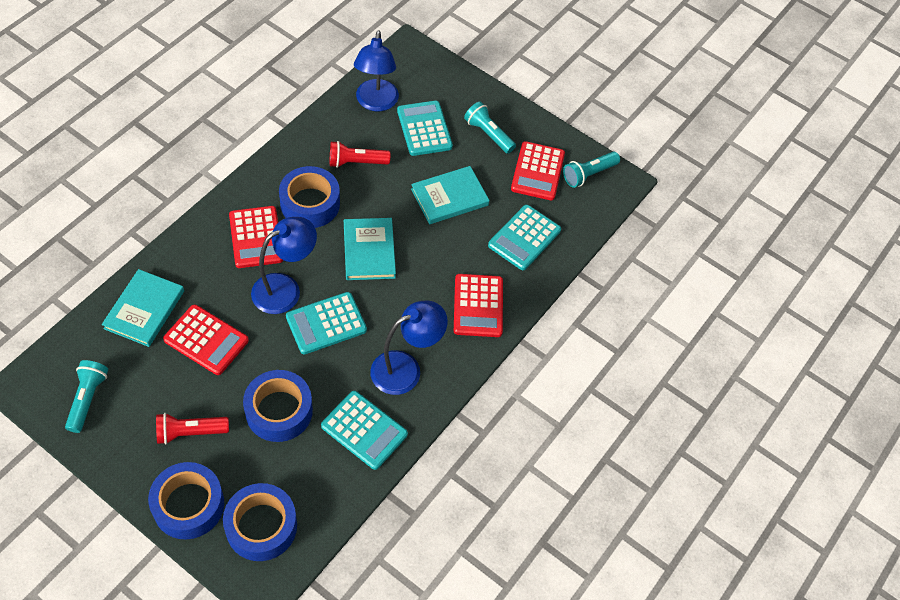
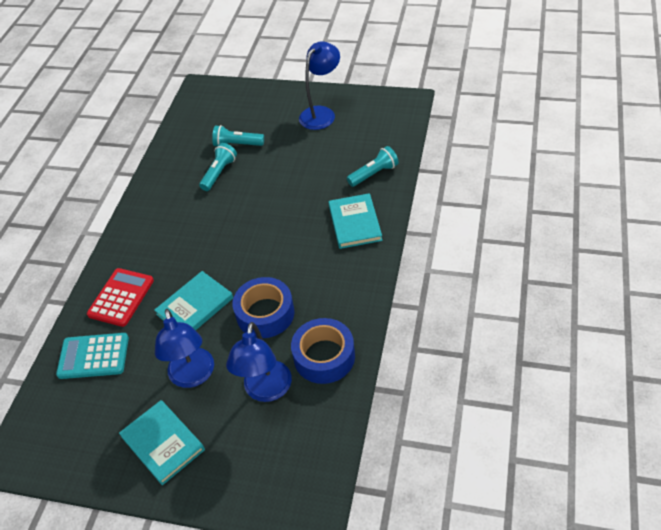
blue tape: [148,462,224,540] [223,483,297,561] [243,370,313,442] [279,166,340,228] = 4 -> [232,277,295,338] [291,318,355,384] = 2
red calculator: [163,304,249,375] [229,206,283,268] [454,274,503,337] [511,141,565,201] = 4 -> [87,268,154,327] = 1
red flashlight: [156,413,229,444] [330,141,390,168] = 2 -> none = 0
turquoise calculator: [286,292,367,354] [321,391,408,470] [397,101,453,156] [488,205,561,270] = 4 -> [56,333,129,379] = 1

